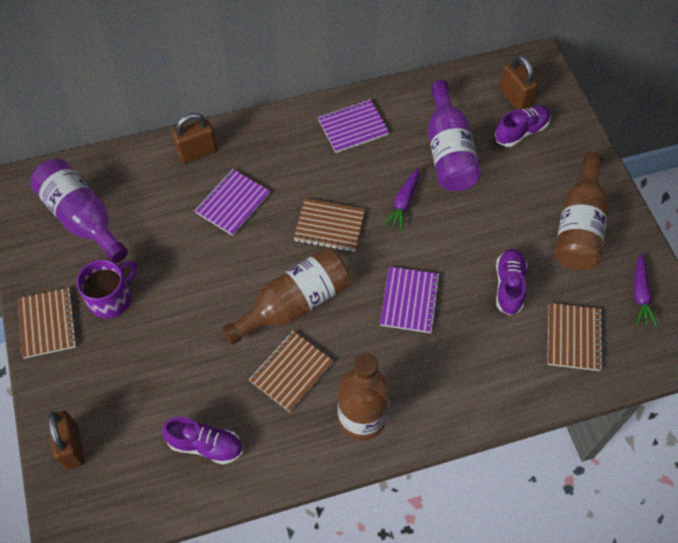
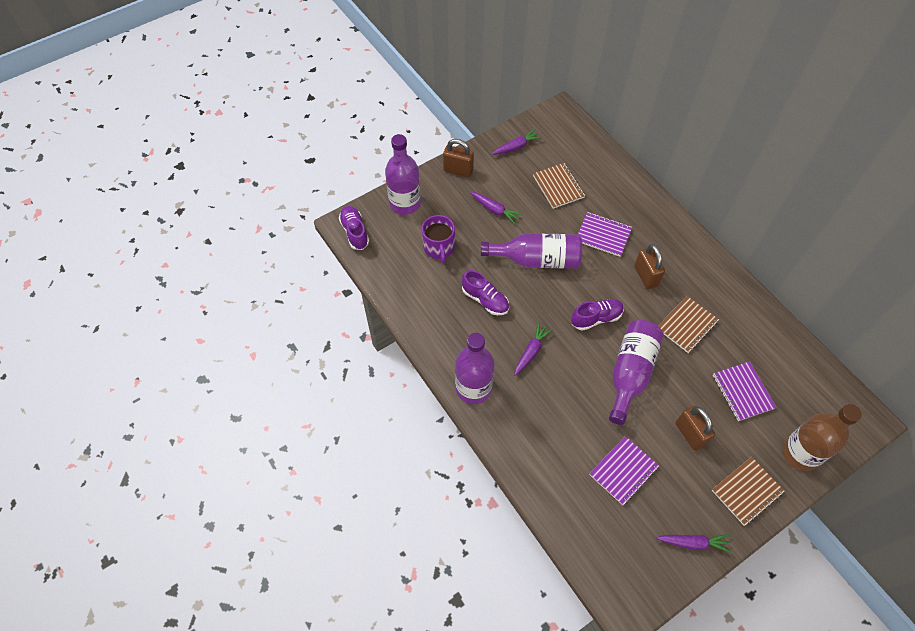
brown bottle: [222,247,351,345] [338,353,390,441] [555,152,609,270] = 3 -> [782,404,862,471] = 1
brown notebook: [18,288,78,359] [249,331,333,412] [294,198,365,252] [547,303,603,371] = 4 -> [533,163,585,209] [658,296,719,353] [712,457,785,526] = 3
purple bottle: [30,159,128,263] [428,80,481,191] = 2 -> [385,134,421,215] [455,333,494,404] [481,233,582,269] [609,320,664,425] = 4
purple carrot: [384,168,419,231] [634,254,658,327] = 2 -> [471,192,522,224] [492,129,542,155] [514,322,553,376] [656,534,731,553] = 4

